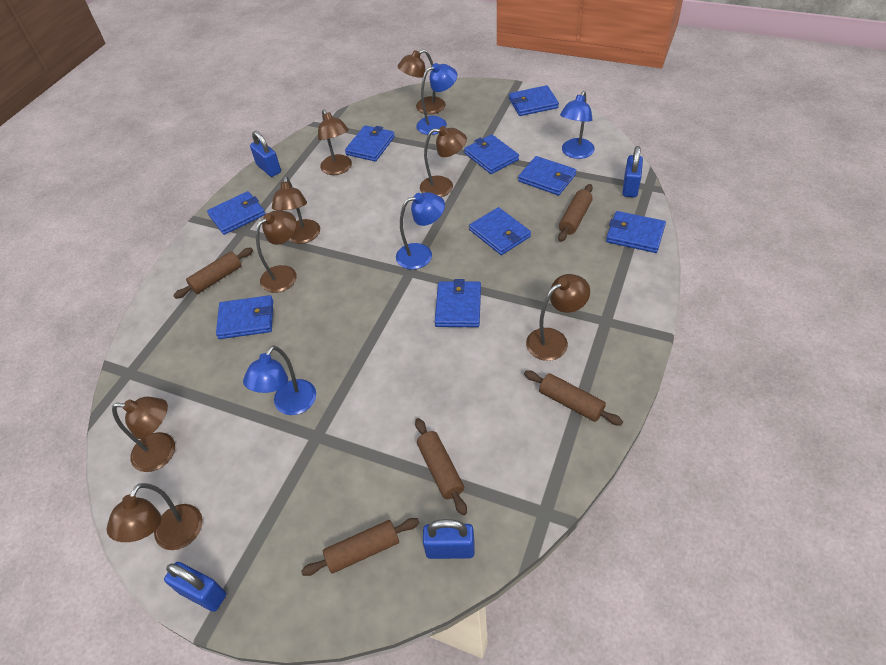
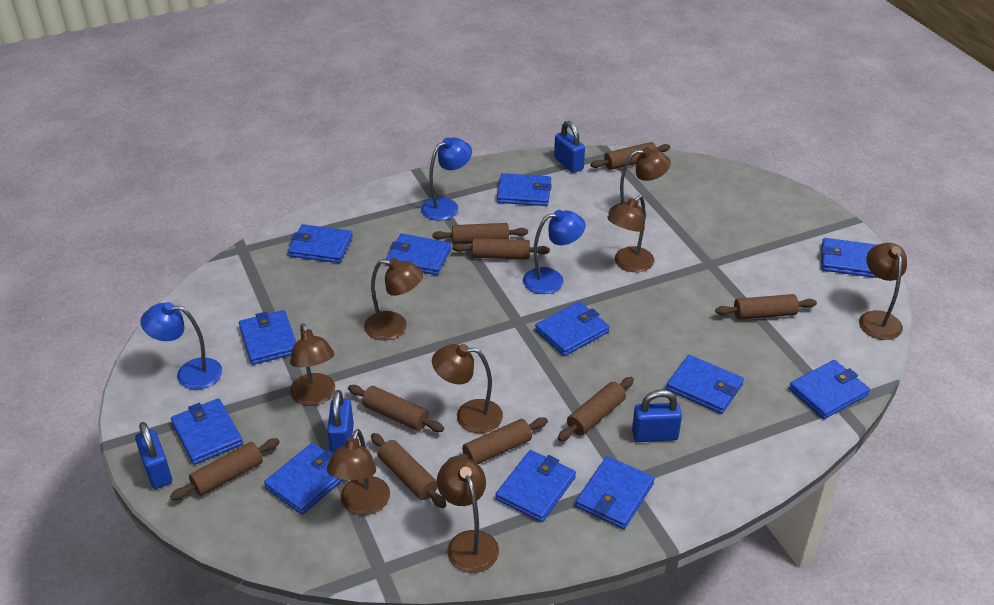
blue lamp: [243,346,316,415] [396,192,445,269] [416,63,457,135] [560,91,595,159] = 4 -> [141,302,222,390] [421,138,472,220] [523,210,586,294] = 3
blue wallet: [207,191,266,235] [216,295,273,339] [345,125,395,161] [435,279,481,327] [464,134,519,174] [469,207,531,255] [509,85,559,116] [518,156,576,195] [606,211,666,253] = 9 -> [171,398,243,465] [239,310,296,365] [264,443,343,515] [288,224,353,263] [386,233,451,275] [496,450,576,522] [497,173,552,206] [535,301,610,356] [575,456,655,529] [666,355,744,414] [789,360,870,419] [821,238,878,278] = 12
brown rolling pin: [173,248,253,299] [301,518,419,576] [415,418,467,515] [524,370,623,426] [558,184,593,242] = 5 -> [170,438,280,500] [348,385,444,432] [371,433,446,508] [432,223,528,244] [446,417,548,464] [452,238,550,260] [558,377,634,441] [590,142,670,170] [715,294,817,320] = 9

